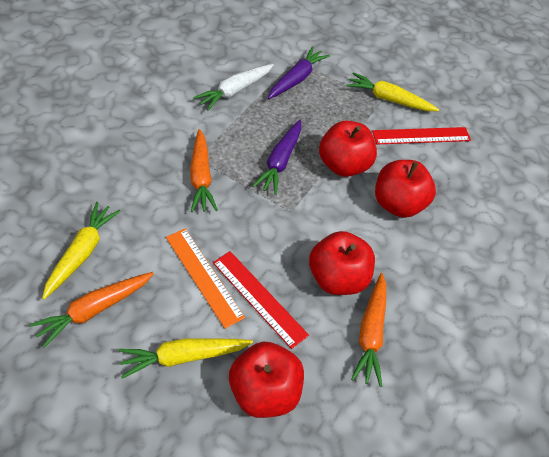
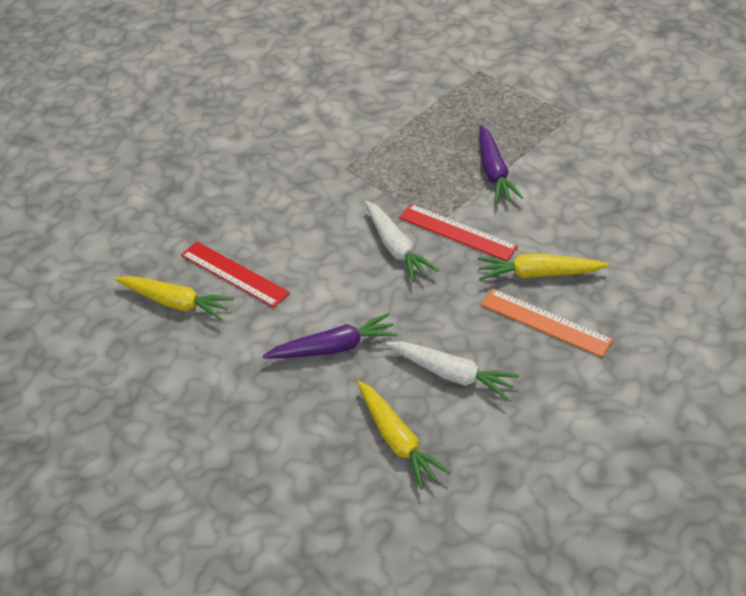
orange carrot: [30,272,154,348] [190,129,218,212] [351,273,386,387] = 3 -> none = 0
red apple: [229,342,304,418] [309,231,375,295] [319,120,377,177] [375,160,436,218] = 4 -> none = 0
white carrot: [193,64,274,111] = 1 -> [365,201,438,282] [386,341,519,400] = 2

